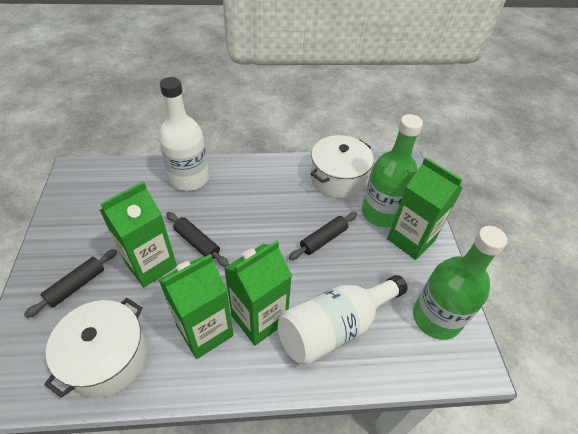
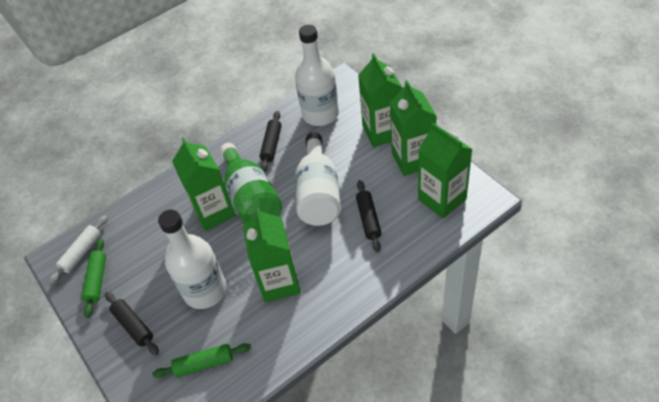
green bottle: [362,114,423,227] [413,226,507,340] = 2 -> [220,143,282,224] = 1
green carton: [100,181,177,287] [158,254,233,359] [224,240,292,346] [387,157,463,260] = 4 -> [172,138,236,231] [243,207,301,302] [358,53,402,148] [390,80,437,176] [418,123,472,218] = 5
green rolling pin: none = 0 -> [82,238,106,318] [152,343,251,378] = 2
white bottle: [159,77,209,191] [278,275,407,365] = 2 -> [158,209,227,309] [295,25,339,126] [295,132,341,226] = 3
white pot: [44,298,147,398] [310,135,374,199] = 2 -> none = 0
white rolling pin: none = 0 -> [48,215,108,285] = 1

